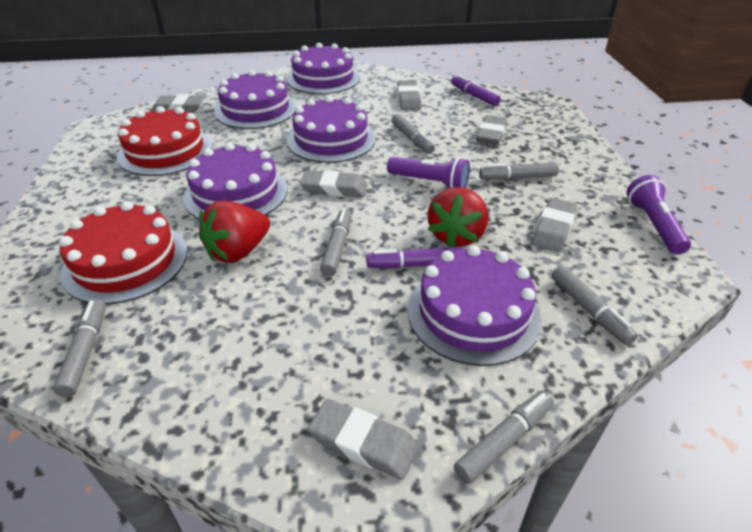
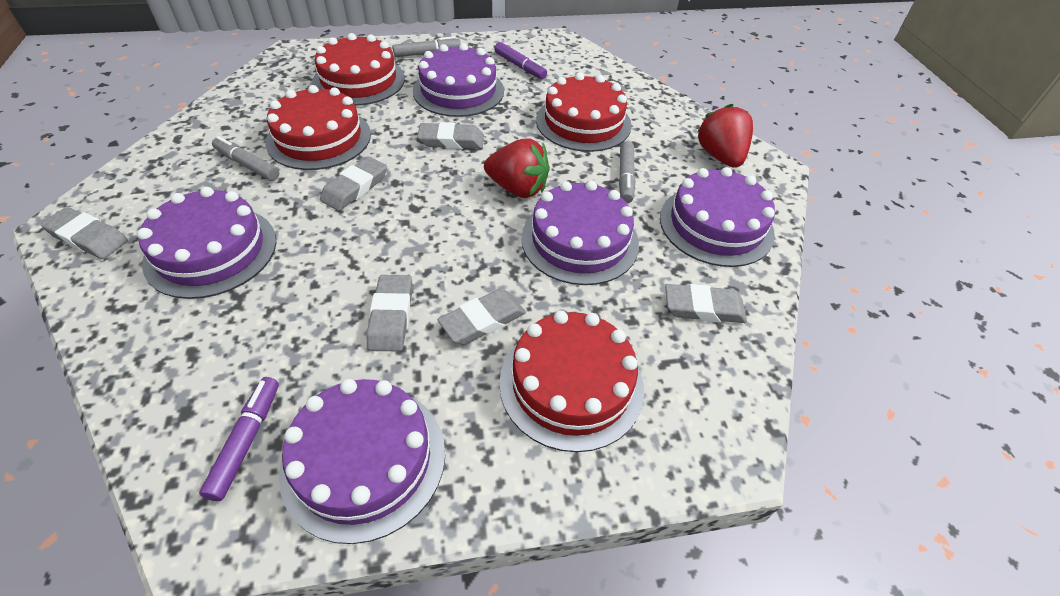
grey marker: [53,299,106,397] [320,208,352,277] [392,114,435,154] [454,391,554,484] [479,162,559,180] [552,266,638,345] = 6 -> [212,136,279,181] [392,36,461,57] [619,141,635,203] = 3
purple flashlight: [387,157,470,188] [627,175,691,255] = 2 -> none = 0
red cake: [59,201,188,305] [117,106,212,176] = 2 -> [265,85,371,170] [312,33,405,106] [499,311,644,452] [536,73,631,152] = 4

